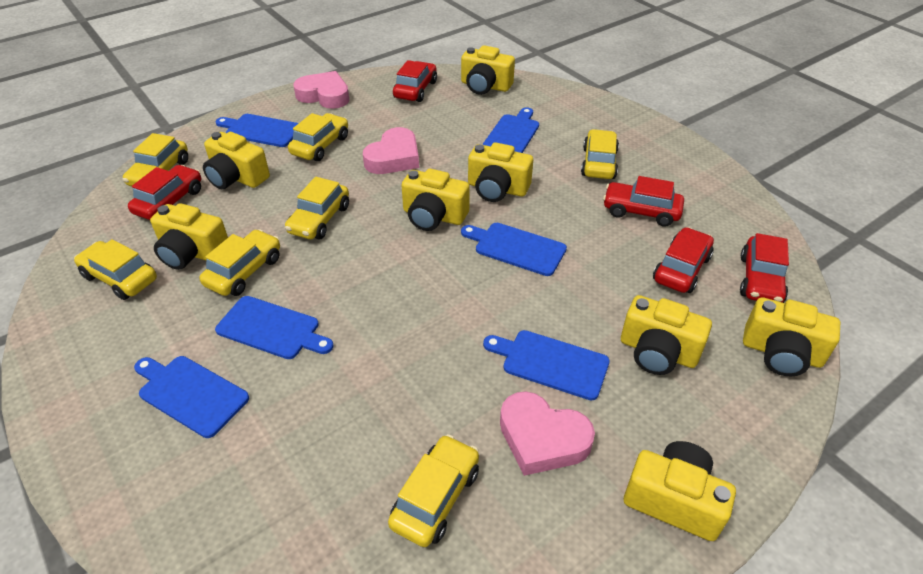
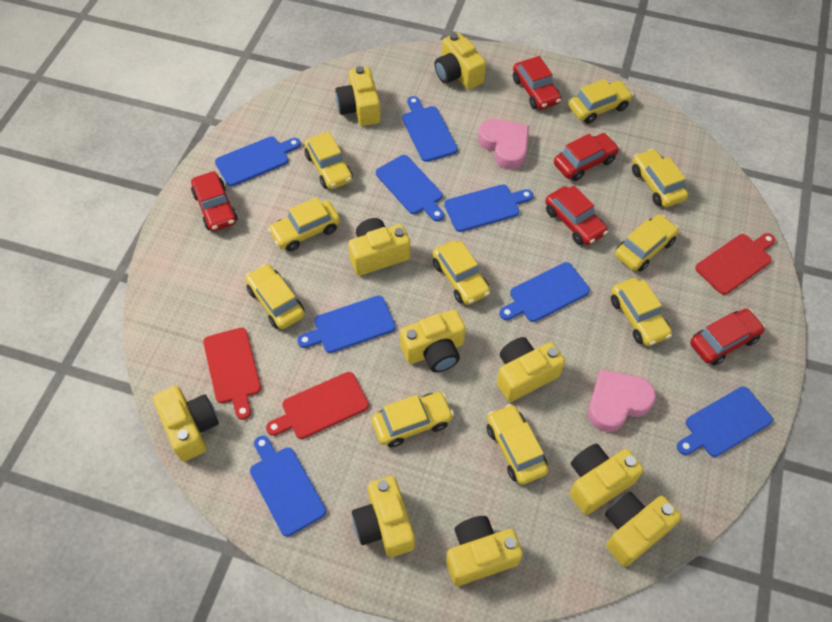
blue cutting board: [134,356,249,438] [215,296,334,359] [216,114,299,147] [461,223,567,276] [482,107,539,153] [483,330,610,401] = 6 -> [215,136,301,186] [250,436,326,536] [297,295,396,353] [376,155,444,221] [402,96,458,162] [444,184,533,232] [499,262,590,322] [677,386,773,457] = 8
pink heart: [293,71,350,109] [363,127,419,174] [500,392,595,476] = 3 -> [478,119,529,169] [588,370,656,432] = 2
red cutting board: none = 0 -> [203,328,261,420] [266,372,369,439] [695,233,775,295] = 3
yellow camera: [150,203,228,270] [203,132,270,189] [401,169,470,231] [461,45,515,95] [468,142,533,202] [621,295,712,375] [624,441,736,541] [743,297,840,376] = 8 -> [153,386,219,461] [335,66,381,126] [348,218,410,276] [352,476,415,557] [400,309,466,372] [435,33,486,90] [446,516,523,586] [497,337,565,402] [570,444,644,515] [605,492,681,567] = 10
yellow car: [74,239,157,300] [122,133,188,186] [199,229,280,296] [285,177,349,240] [288,113,348,161] [388,434,479,547] [581,129,619,179] = 7 -> [245,264,305,329] [268,197,340,251] [304,132,353,189] [372,392,454,448] [433,240,490,305] [487,404,548,485] [569,79,633,124] [611,278,672,346] [615,214,679,272] [632,149,688,207] = 10

